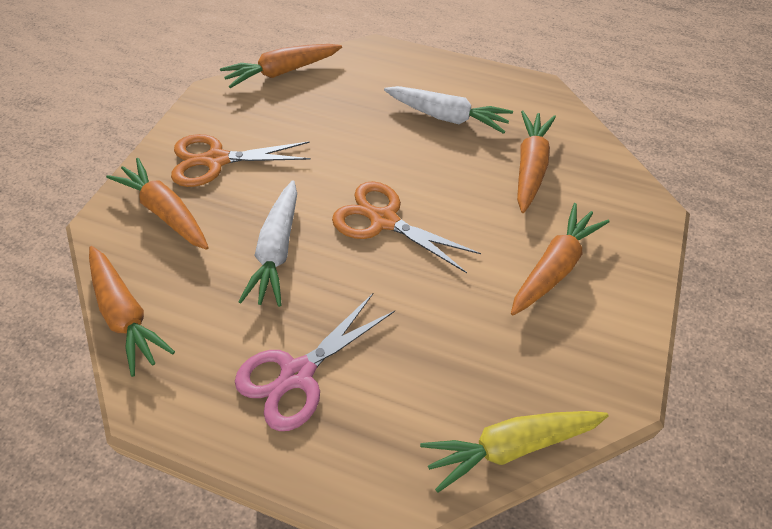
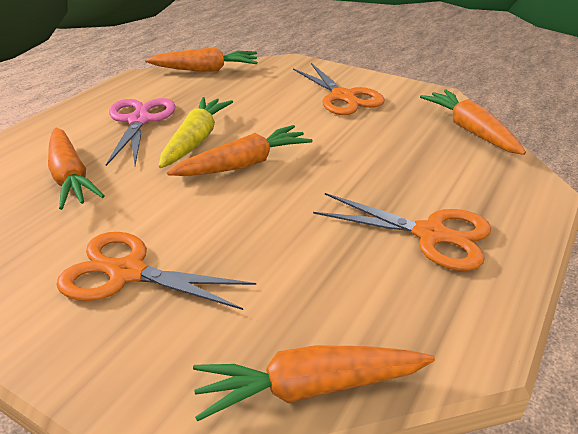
orange scissors: [171,134,311,187] [332,181,481,273] = 2 -> [56,232,256,310] [293,63,385,115] [313,193,491,271] = 3
white carrot: [238,180,297,307] [384,86,513,134] = 2 -> none = 0

